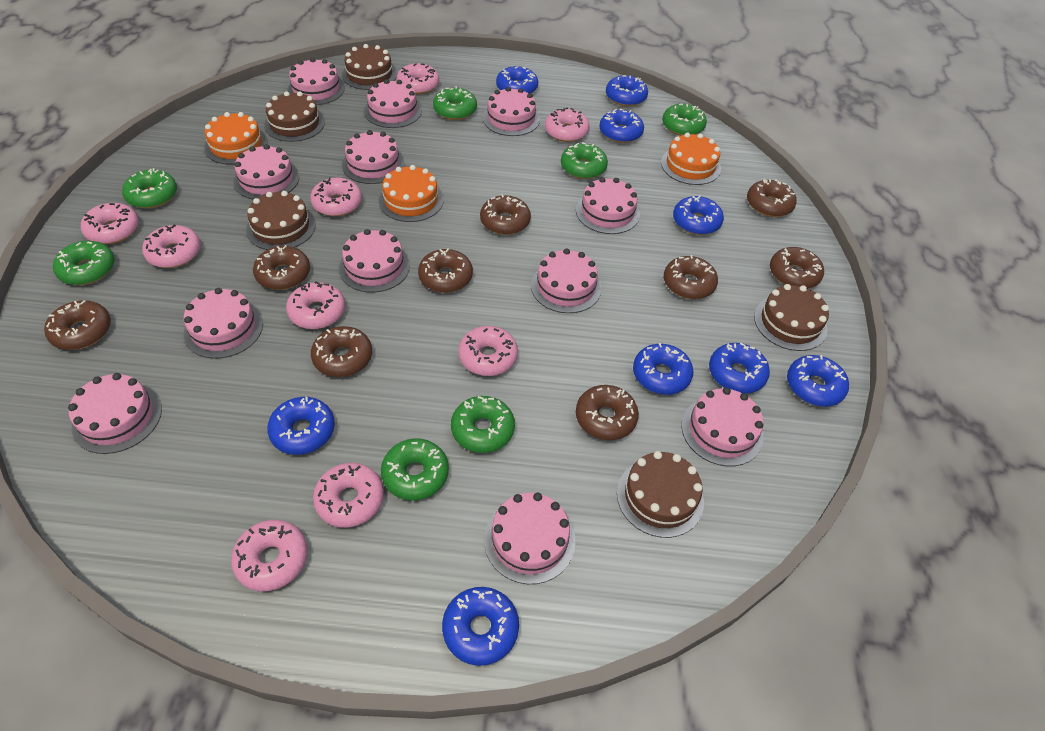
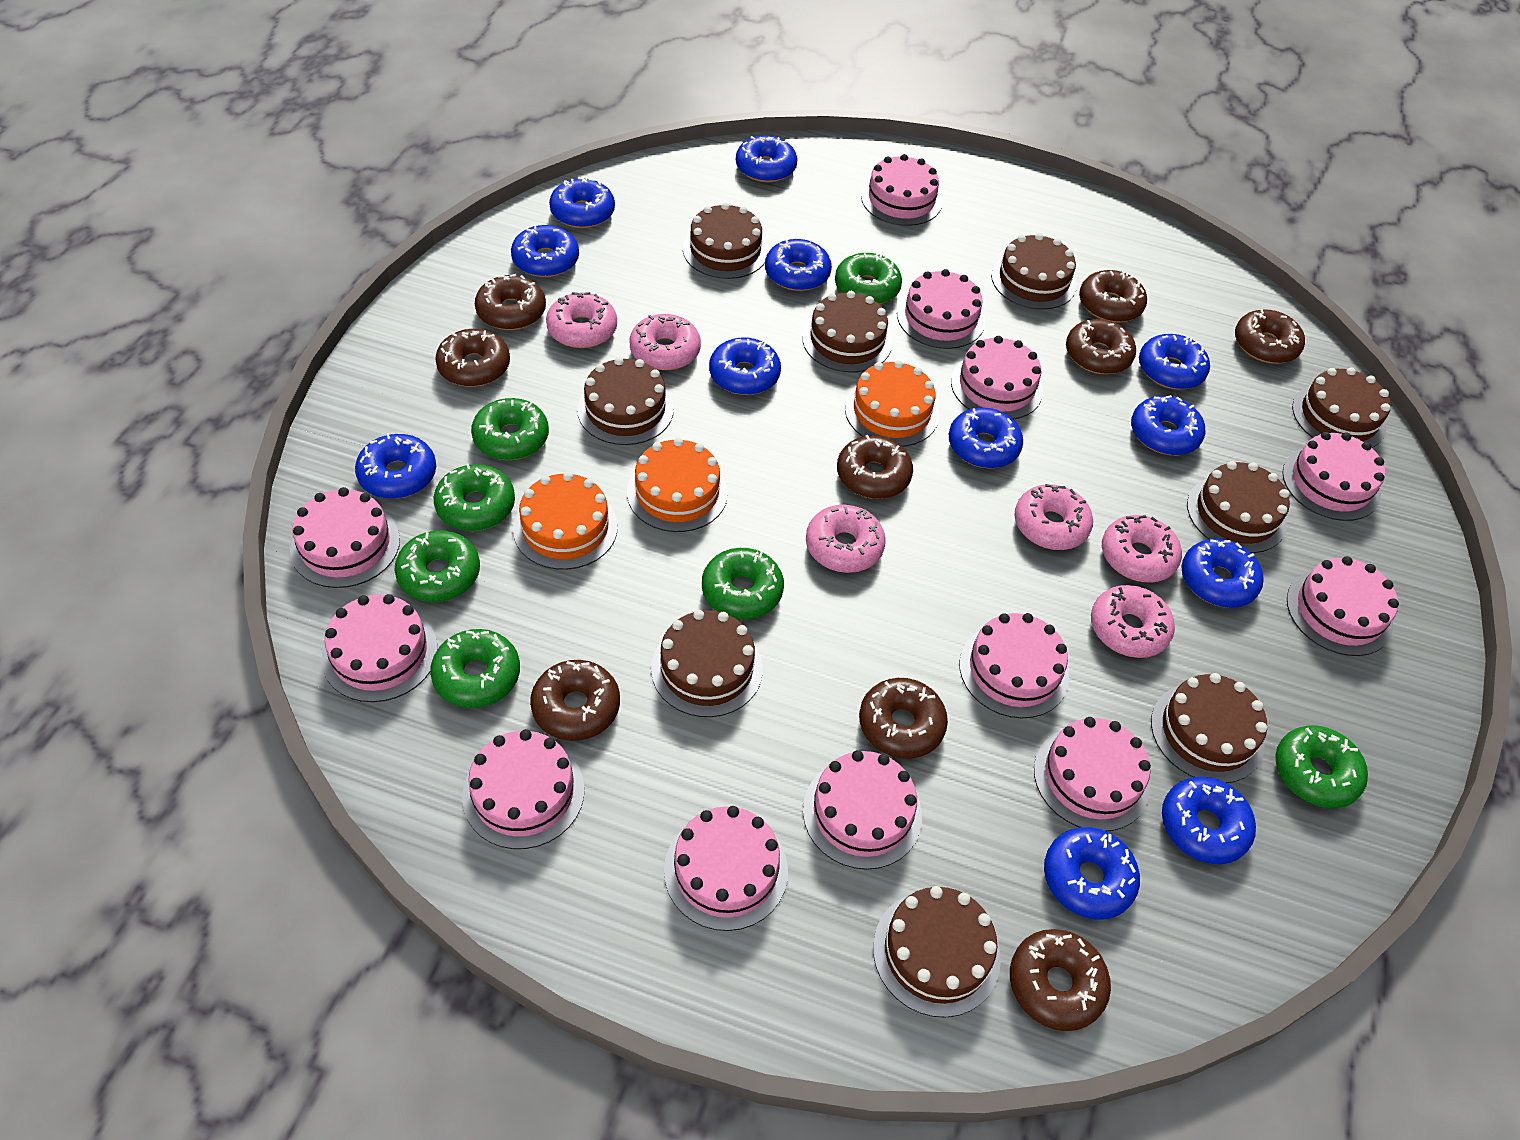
blue donut: [267,397,335,455] [442,587,519,666] [496,66,538,93] [599,109,644,143] [606,75,648,106] [633,343,693,395] [673,195,724,235] [709,343,770,393] [787,355,849,407] = 9 -> [355,433,436,499] [511,225,579,277] [549,177,615,228] [709,337,781,395] [736,136,797,182] [765,239,832,291] [949,407,1023,468] [1044,827,1140,920] [1131,395,1206,455] [1139,334,1210,389] [1162,777,1256,864] [1181,539,1264,608] = 12
brown cake: [246,191,316,250] [264,91,325,142] [342,44,397,90] [617,451,704,538] [754,284,829,351] = 5 -> [577,357,674,445] [651,610,763,717] [683,203,768,279] [802,291,892,373] [873,886,1001,1018] [991,233,1077,310] [1151,673,1267,783] [1187,461,1290,553] [1292,367,1391,448] = 9
pink donut: [81,203,139,244] [142,224,201,268] [231,520,308,591] [286,281,345,329] [310,178,362,216] [313,463,384,528] [397,63,439,94] [458,326,518,376] [545,108,590,142] = 9 -> [546,292,617,348] [630,314,701,370] [806,505,886,573] [1015,484,1093,550] [1091,585,1175,658] [1102,515,1182,582] = 6

